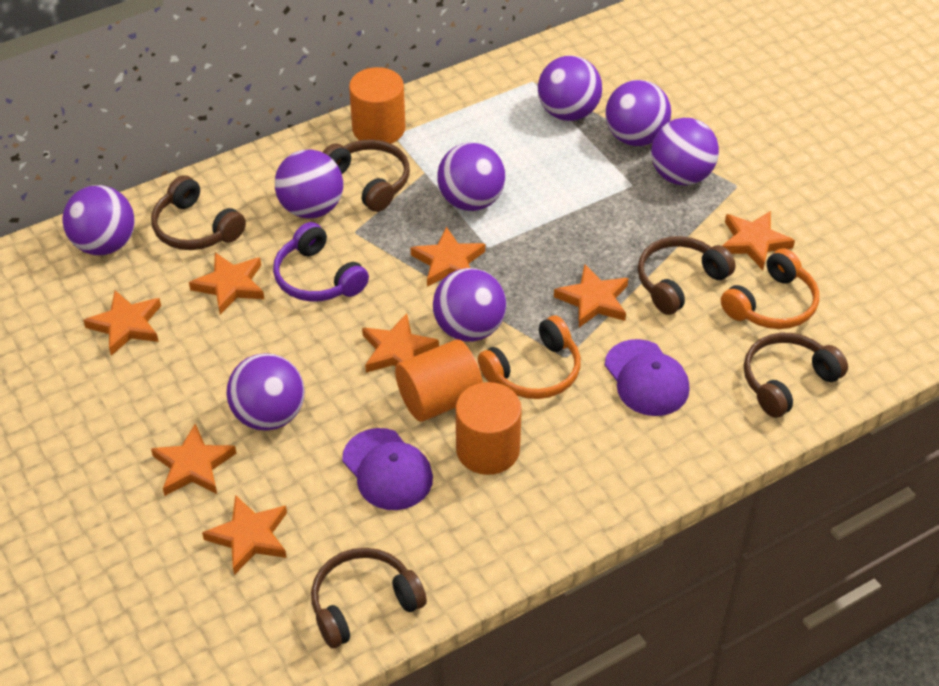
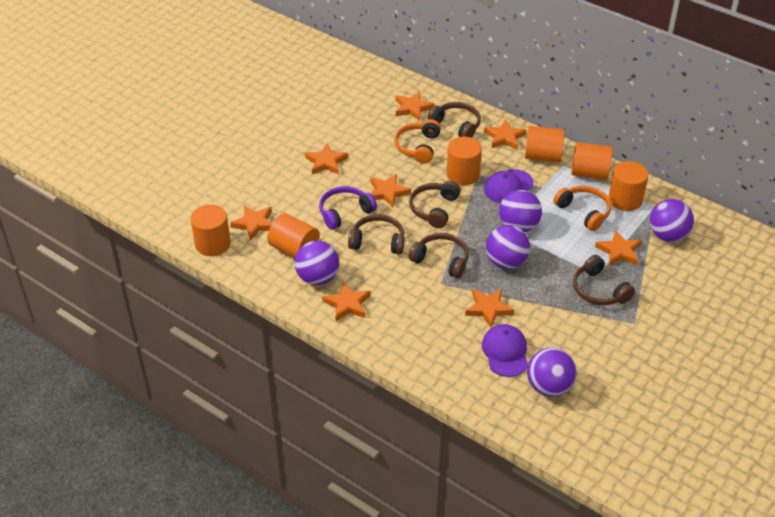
orange cylinder: [349,67,405,143] [395,339,483,422] [456,382,522,475] = 3 -> [190,204,231,256] [267,214,319,258] [447,137,482,185] [525,126,565,162] [571,142,613,180] [609,161,649,211] = 6
purple ball: [62,185,135,255] [227,353,305,431] [275,150,343,219] [433,268,506,342] [437,142,506,211] [538,56,602,121] [605,80,671,146] [651,118,719,185] = 8 -> [295,240,339,285] [486,225,530,269] [499,190,542,232] [527,348,577,397] [650,199,694,242] = 5

